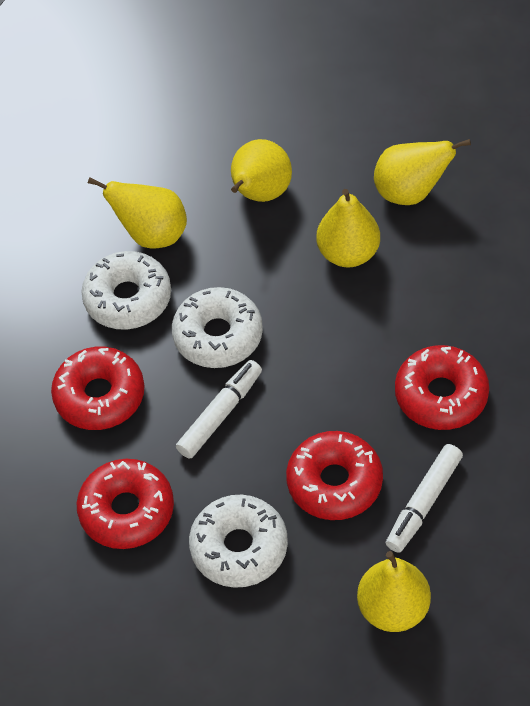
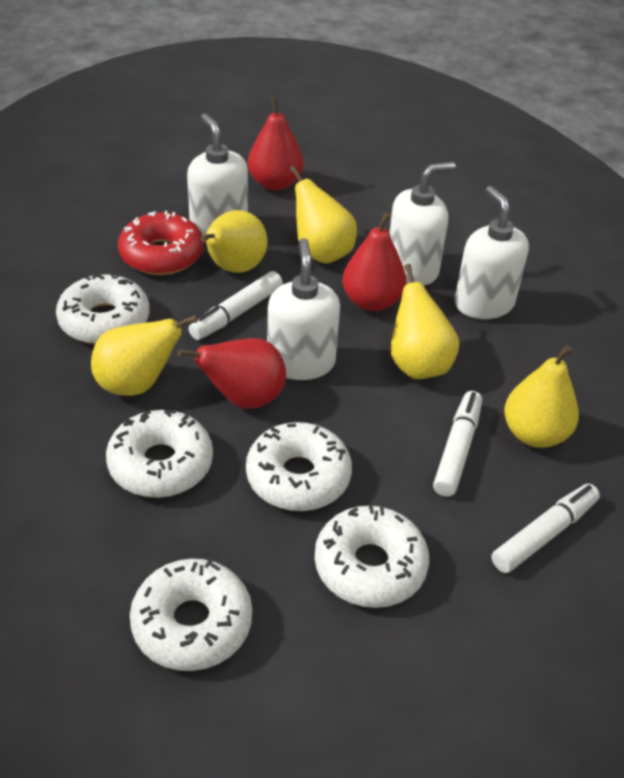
red donut: [51,347,145,430] [77,459,174,549] [286,431,383,520] [395,345,489,430] = 4 -> [118,211,204,275] = 1
red pear: none = 0 -> [178,338,286,409] [248,97,303,191] [342,213,406,311] = 3
white donut: [82,251,171,330] [172,287,263,368] [189,495,288,588] = 3 -> [56,273,149,344] [106,410,213,498] [130,559,252,671] [246,422,352,511] [315,505,429,608] = 5
white marker: [176,360,262,459] [386,444,463,553] = 2 -> [189,271,283,340] [433,391,482,497] [491,484,600,573] = 3
white soap dispenser: none = 0 -> [187,113,248,236] [267,238,340,380] [389,162,456,285] [455,186,529,319] = 4

